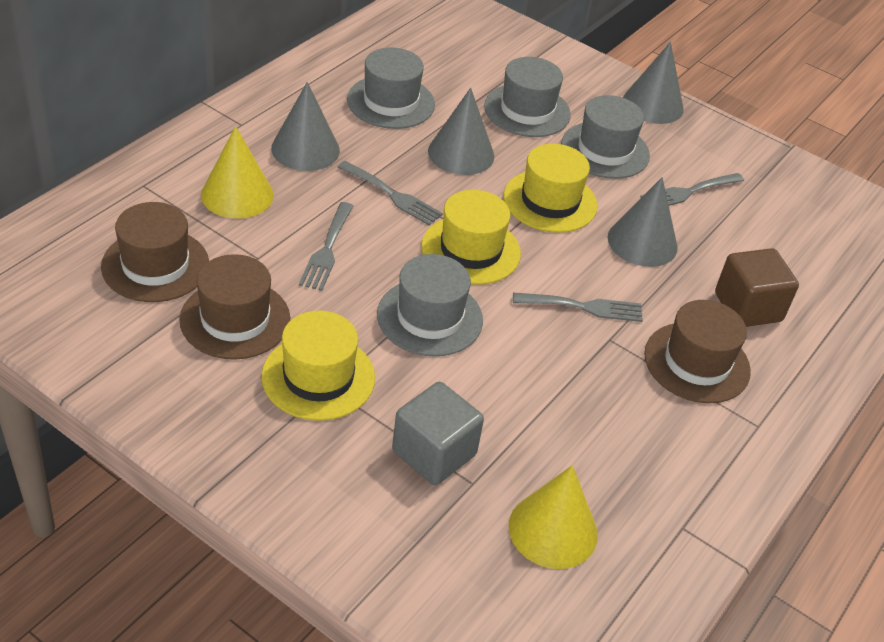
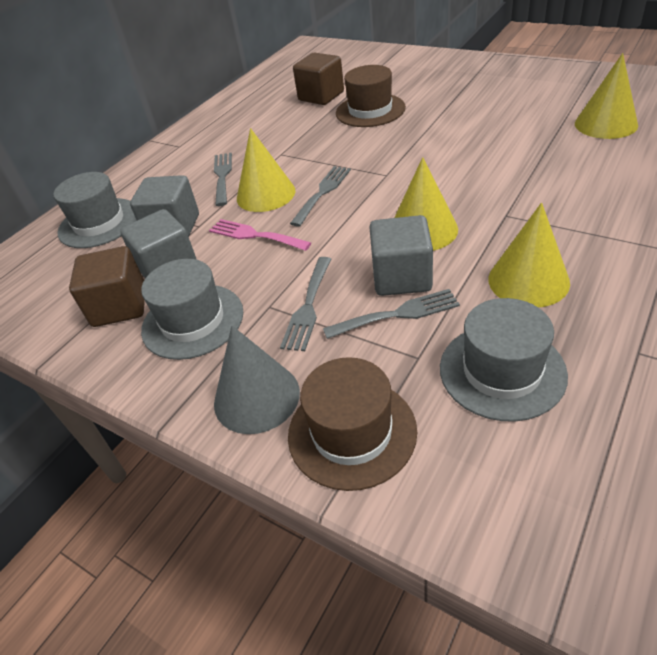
brown cube: [715,248,799,327] = 1 -> [69,246,145,327] [293,53,344,105] = 2
brown hat: [101,202,209,302] [179,254,290,360] [644,300,751,403] = 3 -> [288,357,417,491] [336,65,406,127] = 2
grey cone: [271,82,340,171] [428,88,494,175] [607,177,678,267] [623,42,684,124] = 4 -> [214,326,300,434] = 1
grey cube: [392,382,484,485] = 1 -> [120,209,197,278] [130,175,199,237] [369,215,433,296] = 3
grey hat: [347,47,435,129] [377,254,483,357] [484,57,571,137] [561,95,650,179] = 4 -> [53,172,137,248] [141,259,243,360] [440,298,568,422] = 3
pink fork: none = 0 -> [209,219,311,251] = 1
yellow cone: [201,126,274,219] [509,465,598,569] = 2 -> [237,128,295,212] [394,157,458,251] [488,203,570,308] [575,53,638,139] = 4
yellow hat: [261,311,375,421] [421,190,521,285] [504,144,598,233] = 3 -> none = 0

